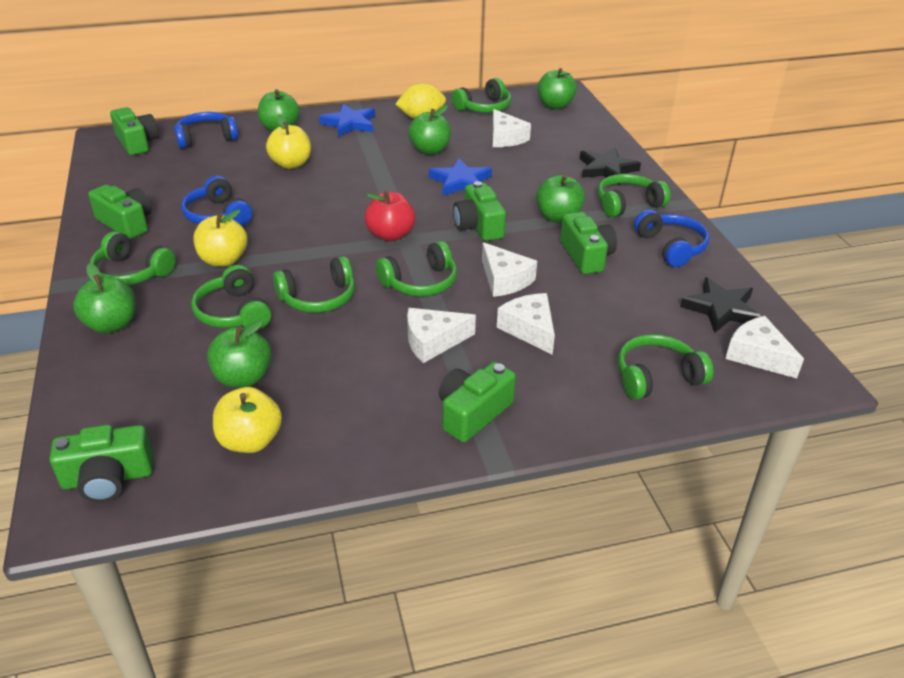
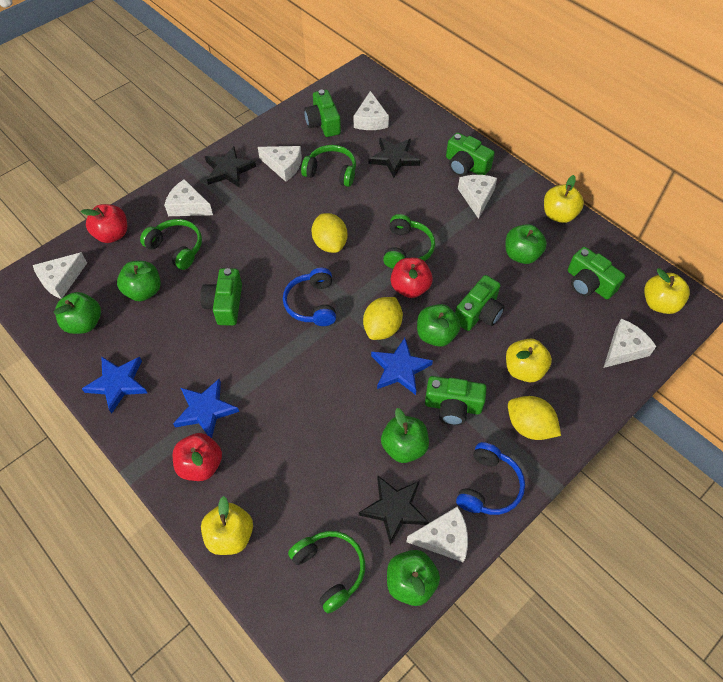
black star: [580,147,641,185] [680,277,761,333] = 2 -> [205,146,256,188] [359,475,429,546] [369,138,420,178] = 3
blue headphones: [174,112,238,149] [181,176,252,226] [634,210,709,267] = 3 -> [283,268,336,326] [456,442,525,515] = 2
blue star: [319,104,375,137] [429,158,492,196] = 2 -> [82,356,147,414] [173,378,239,438] [371,338,433,395] = 3
green headphones: [90,231,176,285] [191,265,271,330] [273,256,355,313] [376,241,457,296] [452,78,511,113] [598,174,670,218] [618,334,713,400] = 7 -> [140,219,202,270] [288,531,365,613] [301,145,356,187] [383,214,435,269] = 4
red apple: [365,191,415,241] = 1 -> [80,204,127,243] [173,433,222,481] [391,258,433,298] = 3
white cheese: [407,308,476,363] [482,242,537,297] [492,109,531,147] [497,293,555,355] [725,316,804,378] = 5 -> [33,252,87,299] [164,179,213,216] [258,146,302,182] [354,91,389,130] [406,506,468,562] [458,175,497,219] [604,319,656,368] = 7
yellow apple: [193,210,248,267] [213,387,282,453] [266,114,311,169] = 3 -> [201,496,253,555] [506,339,552,382] [544,175,584,223] [644,268,690,314] = 4
yellow lemon: [396,83,446,119] = 1 -> [312,213,347,253] [363,297,403,340] [508,396,561,440] = 3

